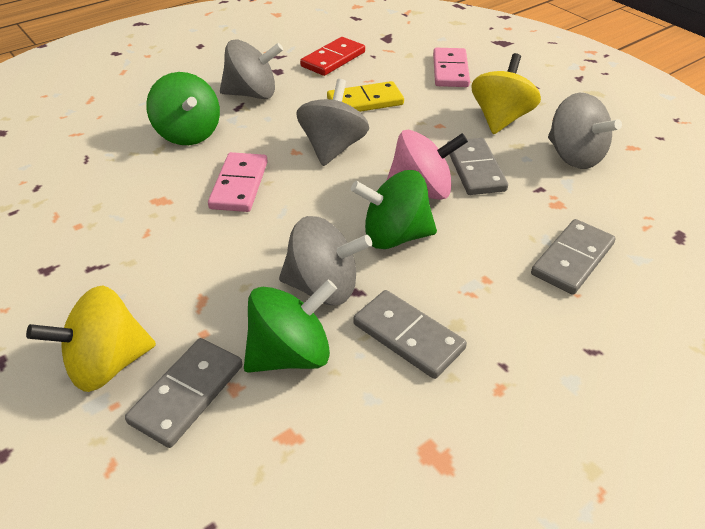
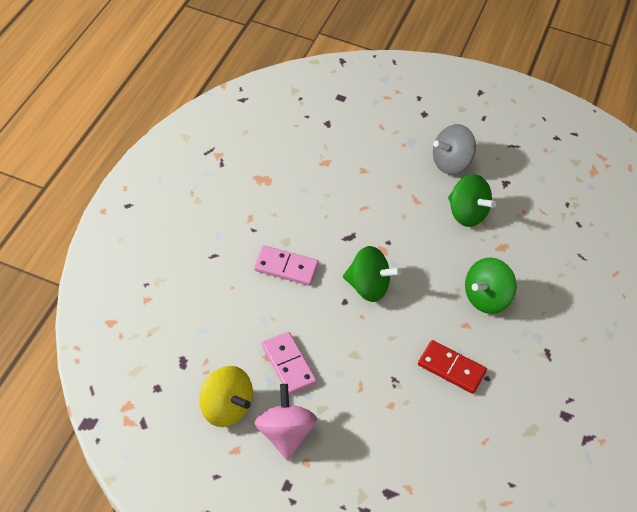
grey domino: [125,338,242,448] [353,290,467,379] [447,138,508,195] [531,219,616,295] = 4 -> none = 0
grey spinning top: [220,39,283,99] [279,216,372,305] [296,79,369,166] [548,93,622,169] = 4 -> [433,124,476,174] = 1
yellow domino: [327,81,404,112] = 1 -> none = 0
yellow spinning top: [26,286,156,392] [472,53,541,134] = 2 -> [199,366,253,427] = 1

